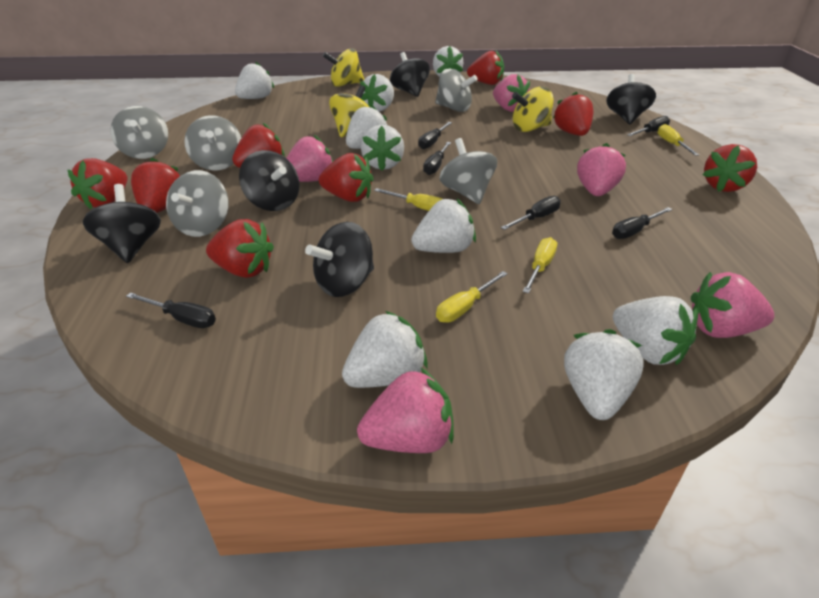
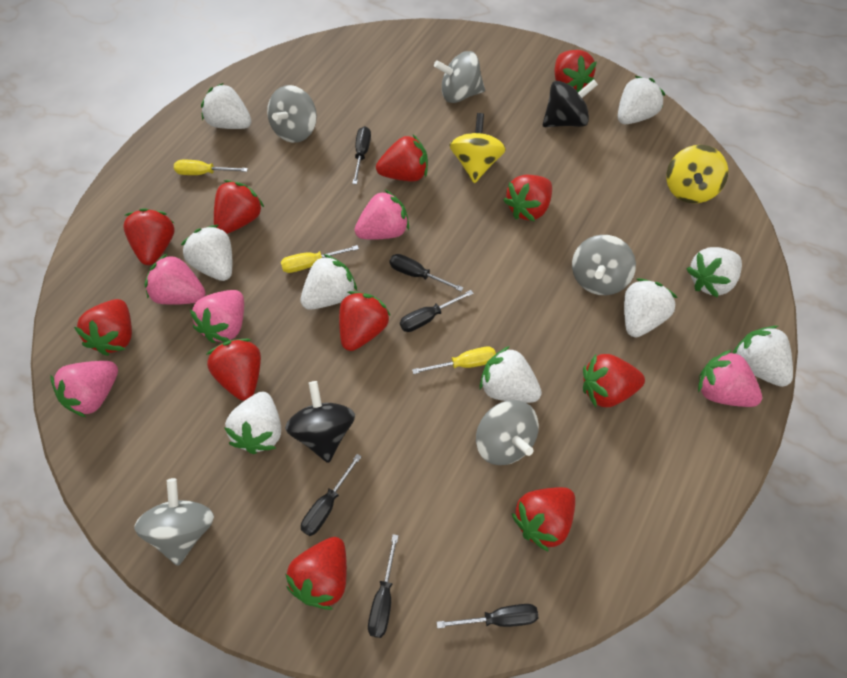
black spinning top: [83,184,161,263] [239,150,300,211] [305,222,374,297] [390,52,430,97] [606,74,656,124] = 5 -> [285,381,355,463] [543,79,598,127] = 2
red strawberry: [67,158,128,209] [131,158,180,213] [206,219,274,278] [232,123,284,168] [319,153,374,202] [467,51,504,85] [553,91,594,136] [703,144,757,192] = 8 -> [74,299,132,356] [123,208,175,265] [206,339,261,401] [214,180,264,234] [285,537,347,610] [339,291,391,351] [376,135,428,182] [503,175,552,222] [512,487,575,552] [555,50,597,92] [583,354,645,407] = 11
yellow screwdriver: [374,188,442,211] [436,271,508,323] [523,237,557,293] [658,124,699,156] = 4 -> [174,160,248,175] [281,245,359,273] [412,347,496,374] = 3
yellow spinning top: [323,48,365,87] [329,85,370,137] [512,87,554,132] = 3 -> [449,113,506,183] [666,145,728,203] = 2

